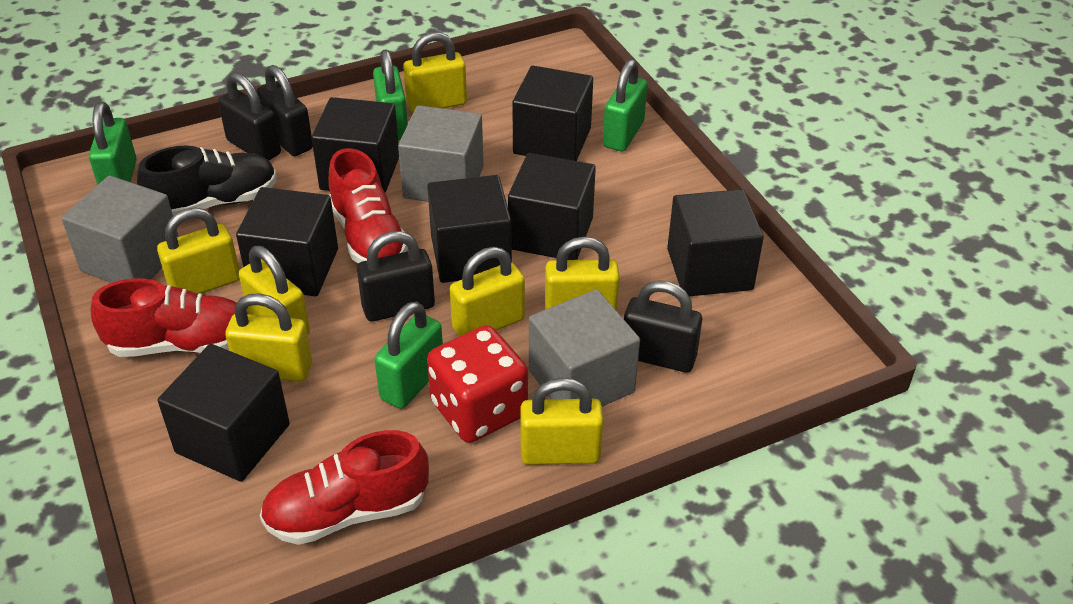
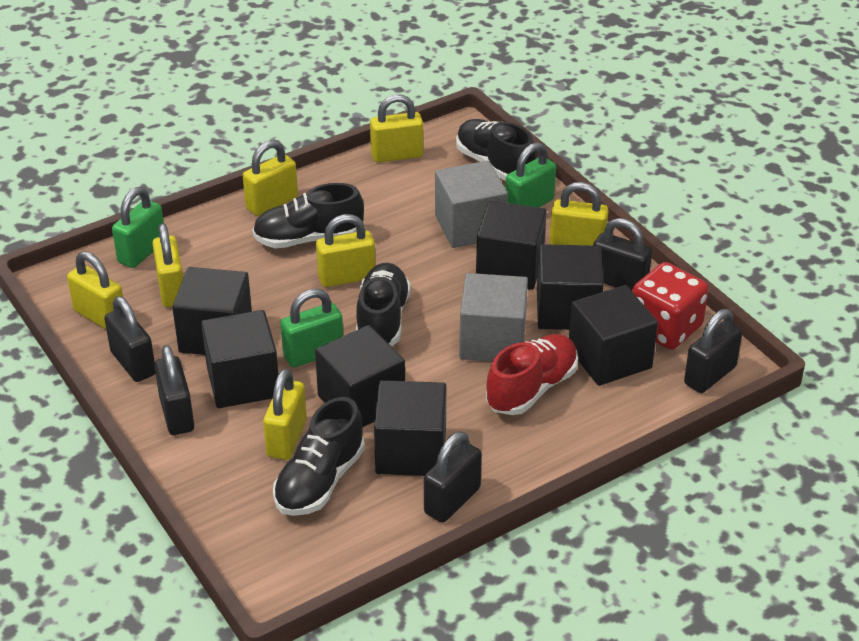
black padlock: [218,73,281,161] [257,65,313,156] [357,231,435,322] [624,280,702,373] = 4 -> [104,296,155,382] [154,345,194,435] [424,431,482,523] [593,218,652,291] [684,309,742,393] = 5
black shoe: [137,145,277,216] = 1 -> [252,183,364,248] [273,397,365,516] [356,263,411,346] [456,119,536,181] = 4
green padlock: [89,102,137,185] [373,49,408,140] [375,302,443,409] [603,59,648,151] = 4 -> [112,187,164,268] [280,289,343,368] [505,142,556,207] = 3
grey cube: [61,176,179,283] [398,105,484,202] [529,289,640,407] = 3 -> [435,161,508,248] [459,273,528,362] = 2
red shoe: [90,278,248,357] [260,430,429,545] [329,148,408,263] = 3 -> [486,334,578,415] = 1

